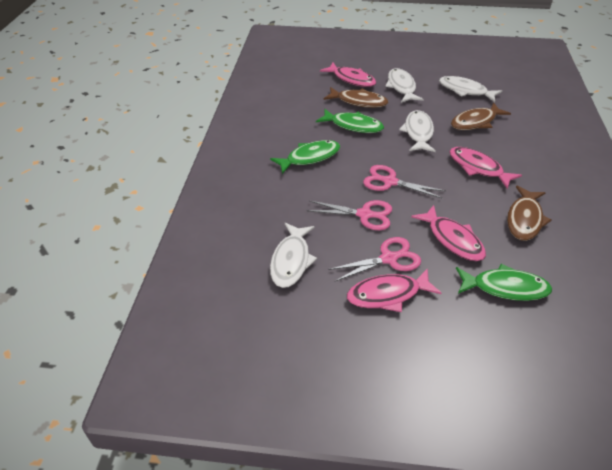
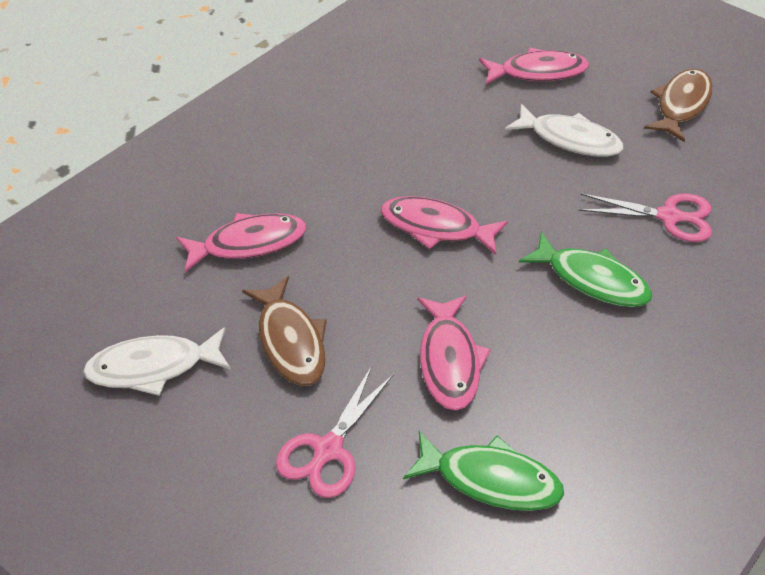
brown fish: [323,87,388,108] [451,102,511,130] [507,186,551,241] = 3 -> [242,276,327,386] [644,69,713,142] = 2
green fish: [270,140,340,174] [316,109,384,133] [456,264,552,301] = 3 -> [403,431,564,511] [519,232,652,307] = 2
pink scissors: [307,200,392,230] [328,237,421,282] [363,165,445,199] = 3 -> [276,366,394,498] [578,193,712,242] = 2
white fish: [270,223,317,288] [385,68,424,103] [399,110,436,152] [439,76,502,102] = 4 -> [83,327,231,396] [505,104,624,157] = 2

